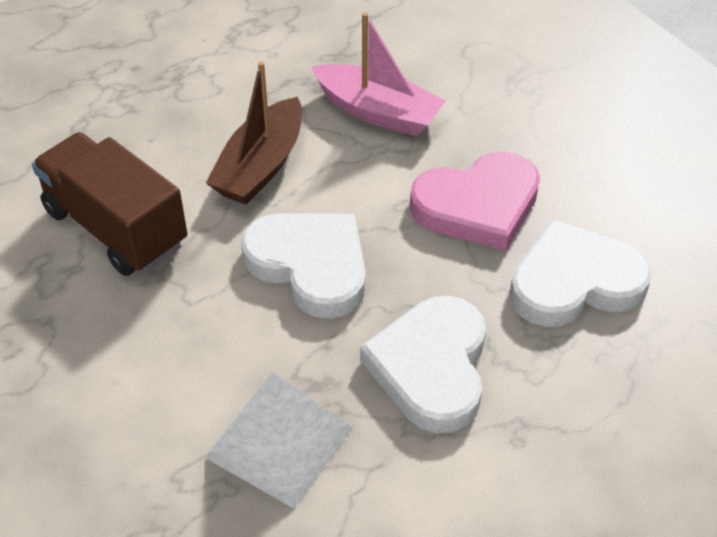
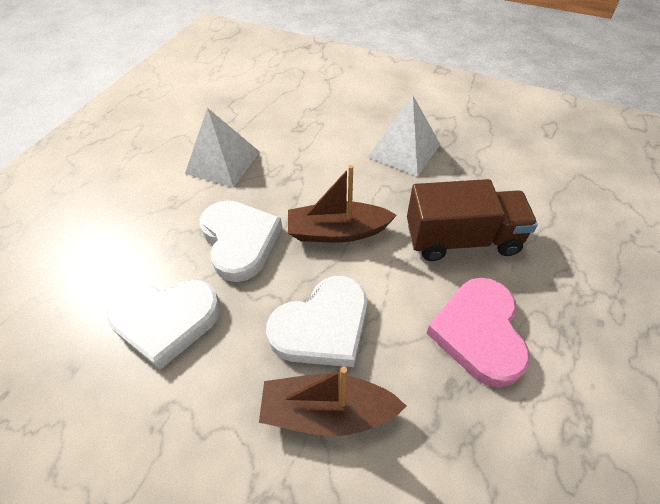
brown boat: [206,61,302,205] = 1 -> [259,367,406,436] [288,165,397,243] = 2
pink boat: [311,12,446,136] = 1 -> none = 0
white pyramid: [205,371,353,509] = 1 -> [185,108,260,188] [368,95,440,177] = 2

